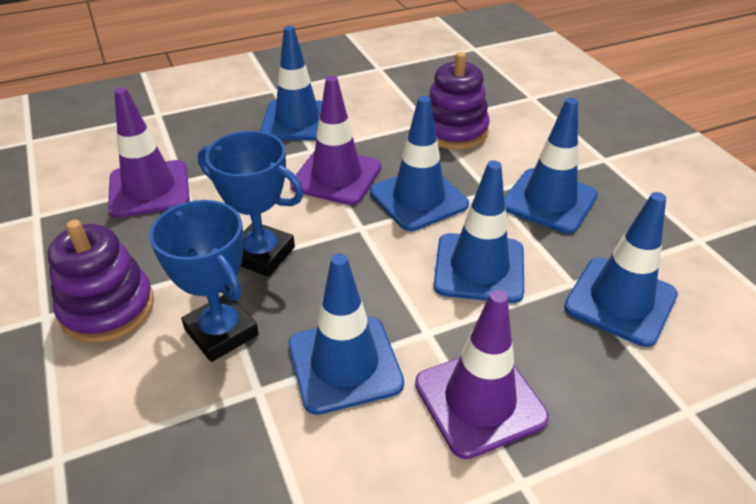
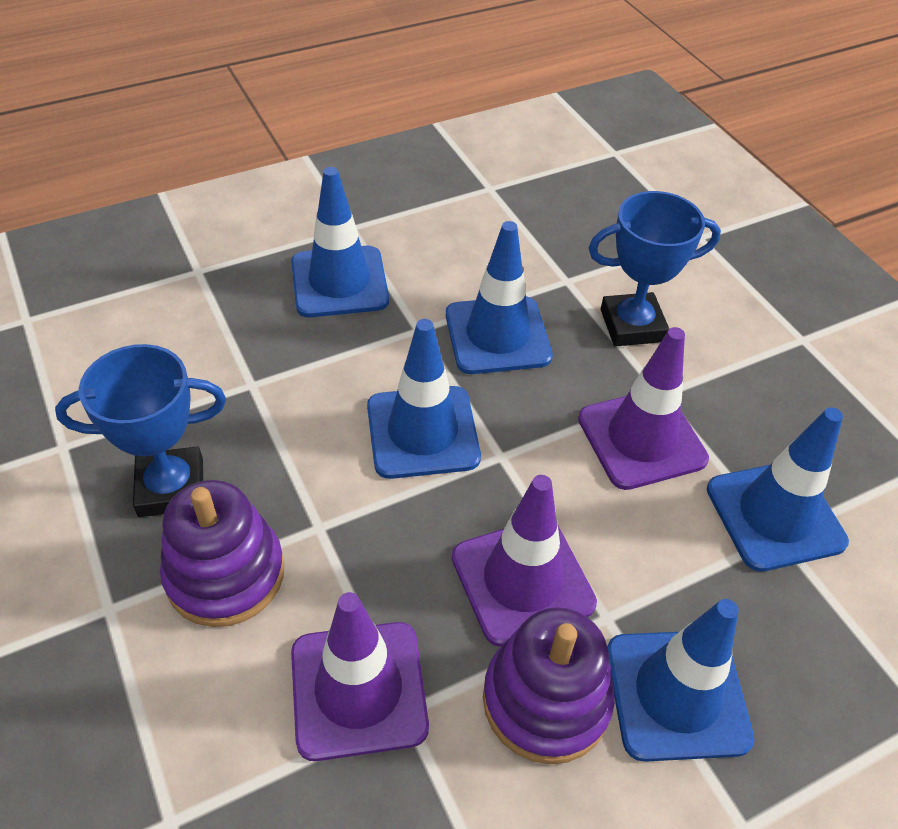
blue traffic cone: [260,26,322,141] [288,253,404,415] [370,96,469,231] [434,161,524,303] [504,98,598,234] [564,192,678,347] = 6 -> [291,167,389,317] [367,319,481,479] [446,221,553,374] [607,599,754,762] [707,407,849,572] = 5

